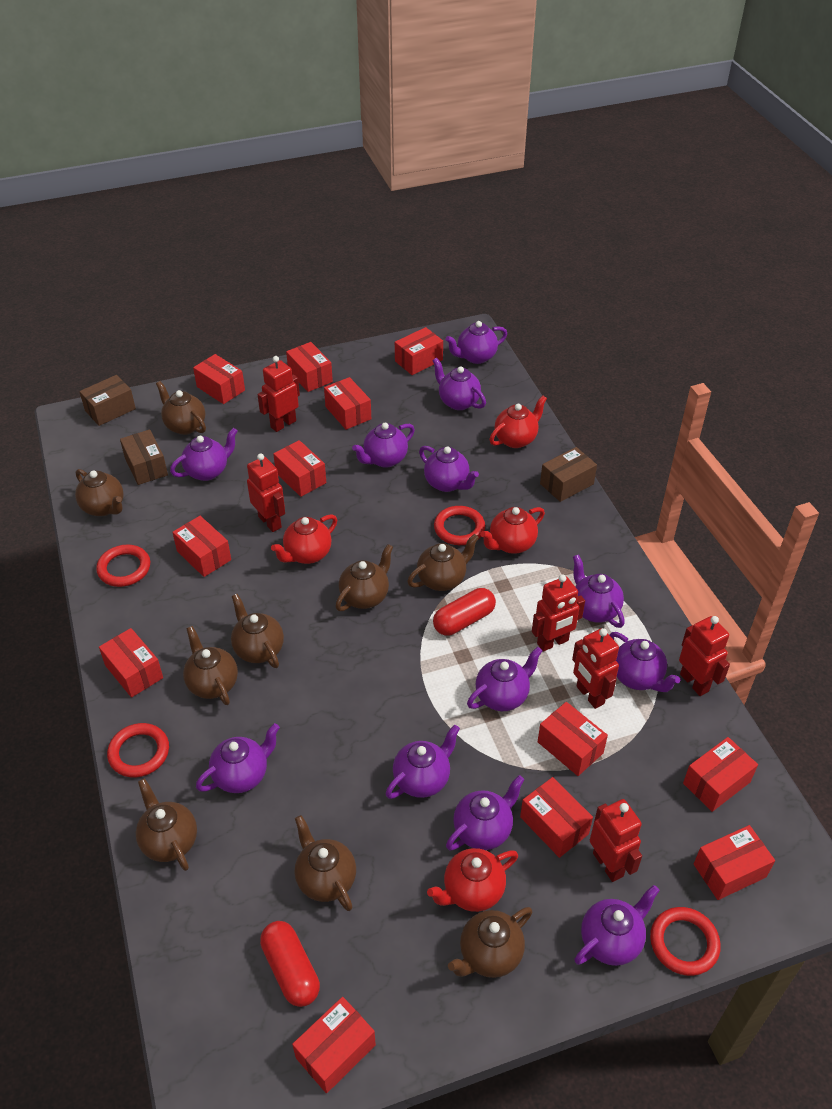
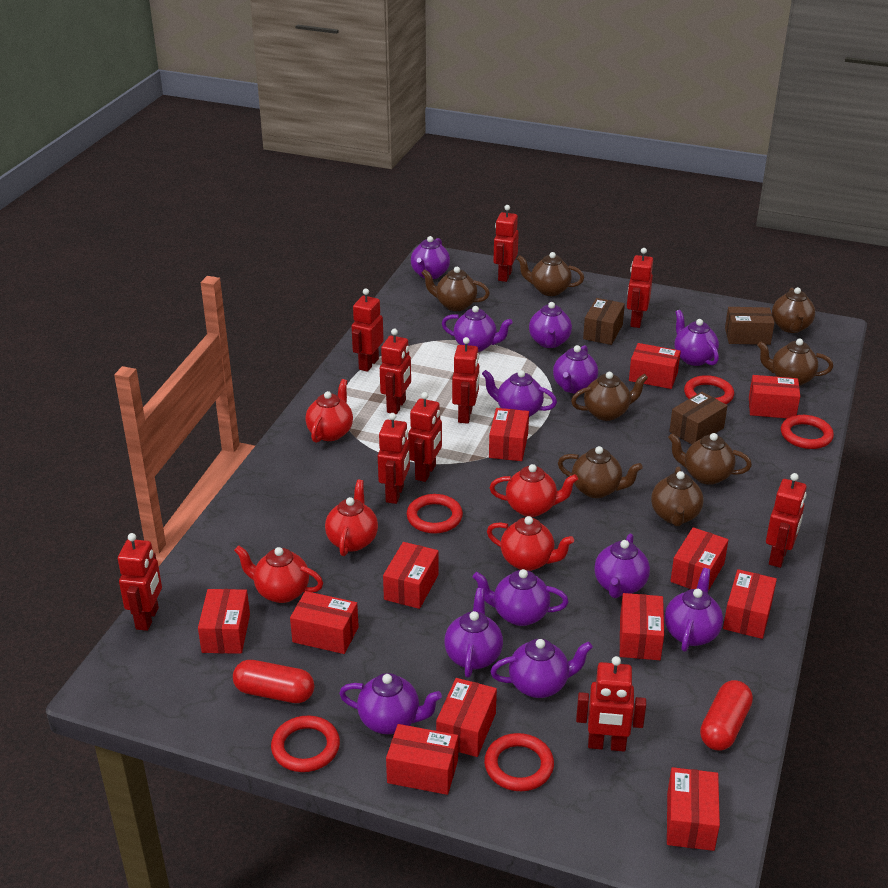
brown teapot: [75,469,124,516] [136,778,197,871] [156,381,206,435] [183,626,238,705] [231,594,284,668] [295,815,356,911] [336,544,393,611] [407,534,479,591] [448,907,532,978] = 9 -> [422,267,490,311] [517,252,584,296] [558,446,643,498] [571,372,648,421] [651,466,704,526] [668,433,752,485] [757,339,833,386] [772,287,815,333] = 8
red ring: [96,545,150,587] [107,723,169,777] [434,506,485,545] [650,907,721,976] = 4 -> [271,716,340,772] [407,494,463,534] [484,733,554,791] [684,375,734,404] [781,415,834,449] = 5
red robot: [247,453,285,532] [257,356,300,432] [532,574,585,651] [572,628,619,709] [590,799,642,882] [679,616,730,696] = 6 -> [118,533,162,631] [351,288,384,372] [378,413,410,504] [380,329,411,414] [408,392,442,482] [452,337,479,424] [493,205,519,282] [576,656,646,752] [627,248,653,328] [766,473,807,568] = 10
red teapot: [271,514,337,564] [427,848,518,912] [480,507,545,554] [489,395,547,448] = 4 -> [234,545,323,603] [305,379,353,443] [325,480,378,556] [487,516,574,571] [490,464,578,517] = 5

